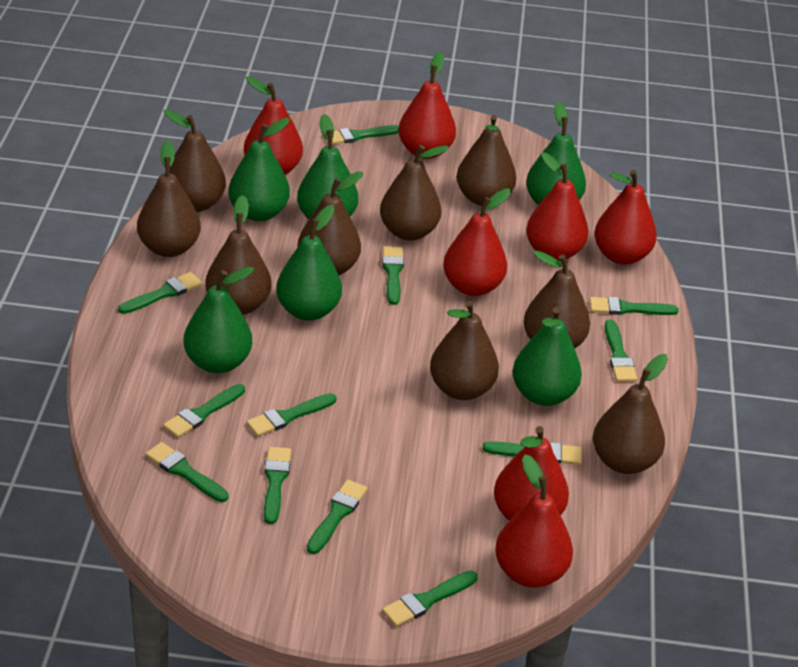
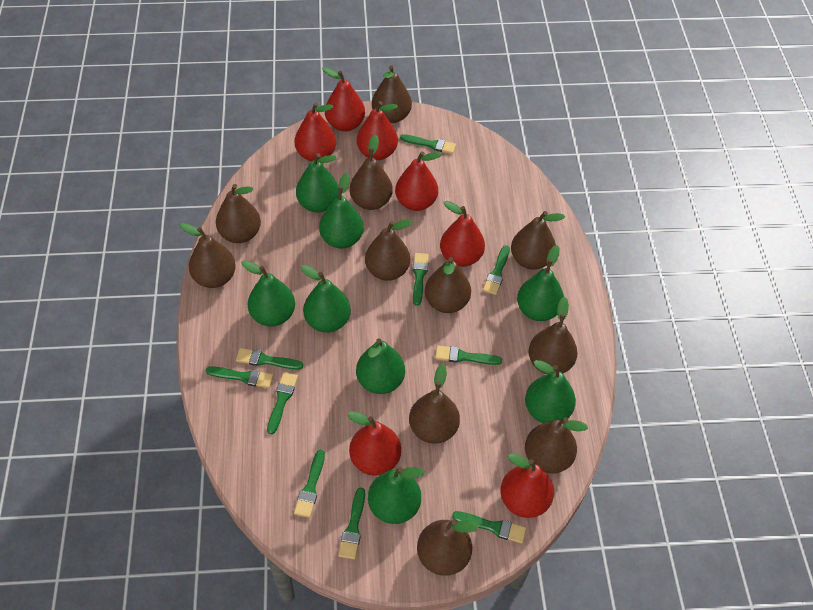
brown pear: [137,140,201,257] [163,109,226,212] [205,195,272,315] [297,171,363,275] [380,145,449,241] [430,301,499,400] [457,115,516,206] [524,250,590,348] [593,354,668,474] = 9 -> [179,223,236,288] [216,184,261,243] [350,134,393,210] [365,219,413,281] [372,65,412,123] [409,363,460,444] [417,520,479,576] [425,257,471,313] [511,211,565,270] [525,417,588,474] [528,296,578,374] = 11
green brush: [118,272,202,314] [145,442,228,502] [163,384,245,438] [246,393,337,437] [264,447,291,524] [307,479,367,554] [326,125,399,144] [382,246,404,305] [382,570,478,627] [483,441,582,465] [589,297,679,315] [604,320,637,382] = 12 -> [206,366,274,388] [236,348,303,370] [267,372,298,434] [294,450,325,518] [338,488,365,559] [400,134,456,154] [413,253,429,306] [435,345,502,365] [452,511,526,544] [483,245,510,295] = 10
green pear: [184,267,254,373] [228,118,290,221] [276,205,342,321] [297,114,358,219] [513,307,582,406] [526,102,586,205] = 6 -> [241,260,295,327] [296,153,339,213] [301,265,351,332] [319,172,364,248] [356,338,405,394] [368,467,425,524] [517,245,564,321] [525,360,576,423] = 8

